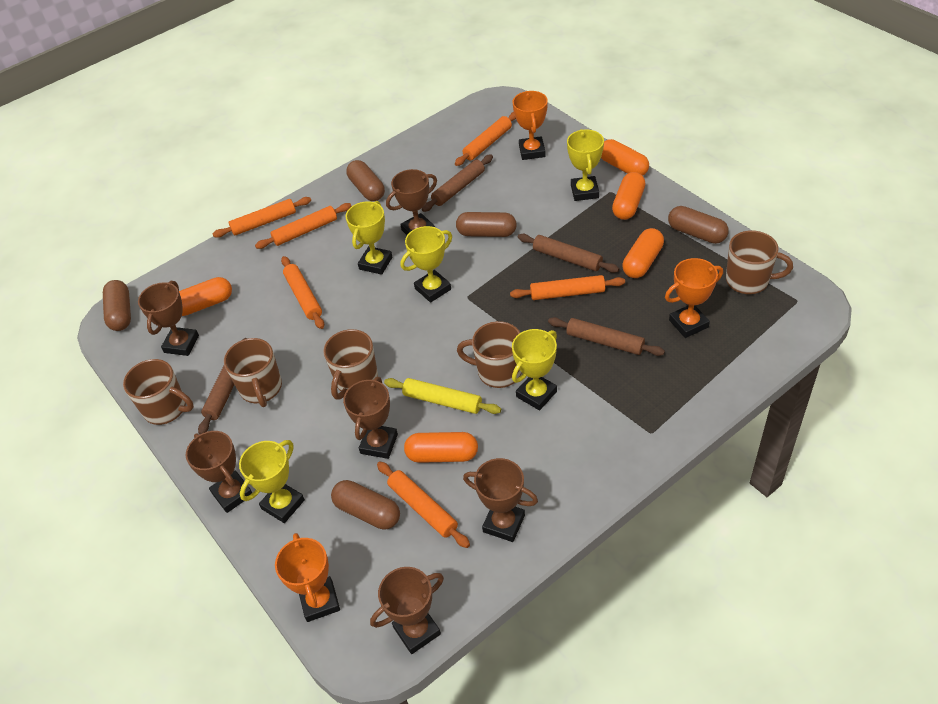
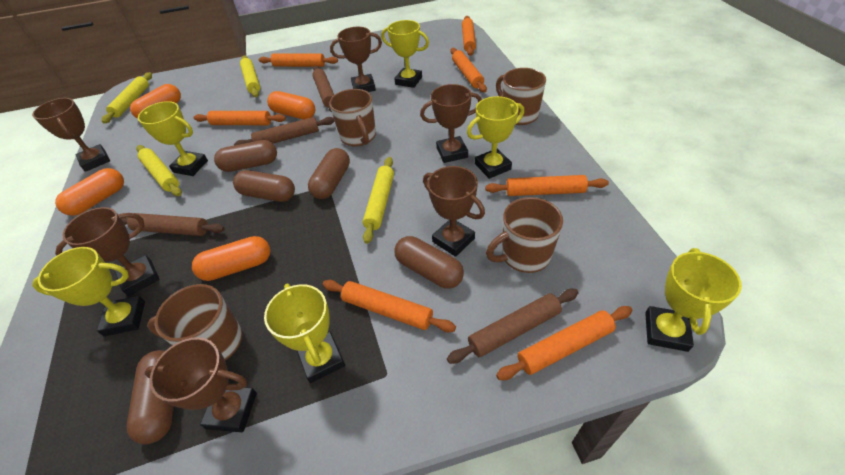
brown mug: [123,359,194,425] [224,338,282,407] [323,329,378,400] [457,321,522,388] [726,230,793,294] = 5 -> [147,284,242,361] [329,89,376,147] [486,197,563,273] [496,68,546,125] = 4
orange capsule: [179,277,232,316] [404,432,478,463] [601,139,649,176] [612,172,645,220] [622,228,664,278] = 5 -> [55,168,124,216] [130,84,181,119] [192,236,270,281] [267,91,315,120] = 4
orange rolling pin: [213,197,311,238] [255,203,352,249] [281,256,324,329] [377,462,470,548] [455,112,516,166] [510,275,625,300] = 6 -> [194,111,286,125] [259,54,338,67] [323,280,456,332] [450,48,487,92] [462,16,476,56] [485,175,609,196] [496,306,633,380] = 7
orange trophy: [275,533,340,622] [513,91,548,160] [665,258,723,338] = 3 -> none = 0
yellow rolling pin: [384,378,501,414] = 1 -> [102,72,152,124] [136,145,182,196] [240,56,260,97] [363,157,394,244] = 4
yellow trophy: [239,440,305,523] [346,201,392,275] [401,226,452,303] [512,329,557,410] [567,129,604,201] = 5 -> [32,247,145,336] [138,101,208,176] [264,284,345,383] [381,20,429,88] [467,96,524,179] [645,248,742,352] = 6

